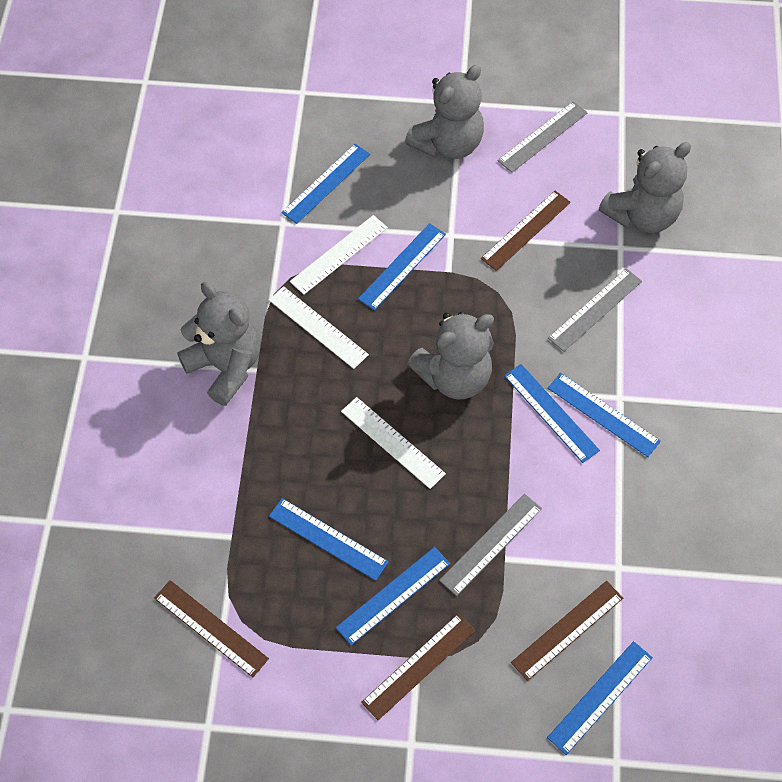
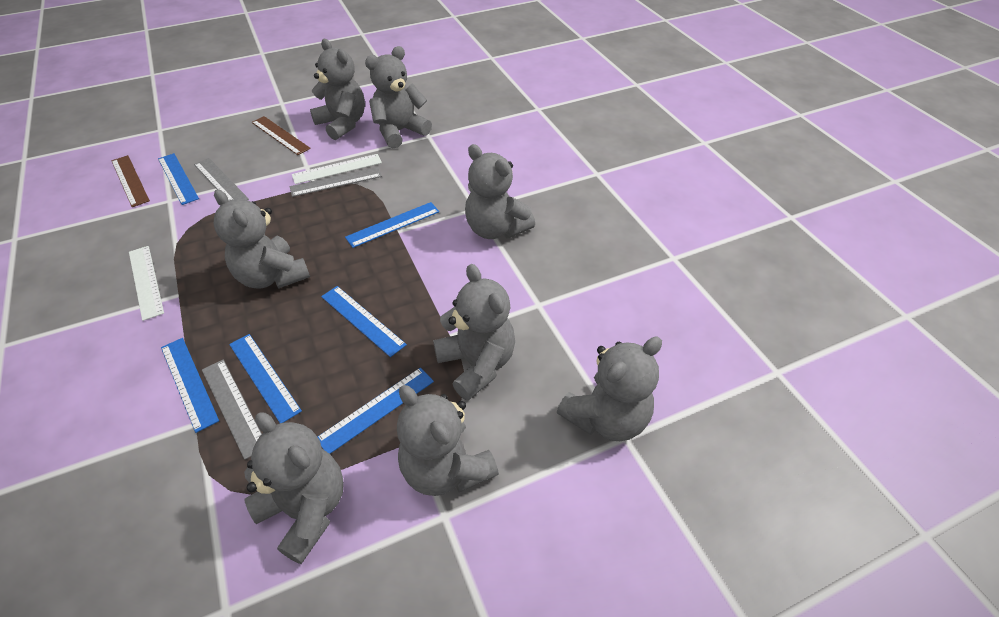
blue ruler: [269,498,389,581] [281,144,370,224] [336,547,450,645] [358,223,446,311] [504,364,600,463] [547,641,653,755] [548,373,661,457] = 7 -> [158,153,199,205] [161,338,219,433] [229,334,302,423] [318,368,434,454] [321,286,407,357] [345,202,439,248] = 6
brown ruler: [154,580,269,678] [361,613,475,720] [481,191,571,271] [511,581,623,681] = 4 -> [111,155,150,207] [252,116,311,155] = 2
grey teddy bear: [177,282,260,406] [405,65,484,159] [407,312,494,399] [599,142,691,233] = 4 -> [214,189,310,289] [244,412,344,564] [310,39,365,140] [365,46,432,148] [397,385,499,496] [433,264,515,401] [465,144,535,239] [557,337,662,441] = 8
white ruler: [269,286,369,369] [290,215,388,295] [341,397,446,489] = 3 -> [129,246,164,321] [292,154,382,184] = 2

